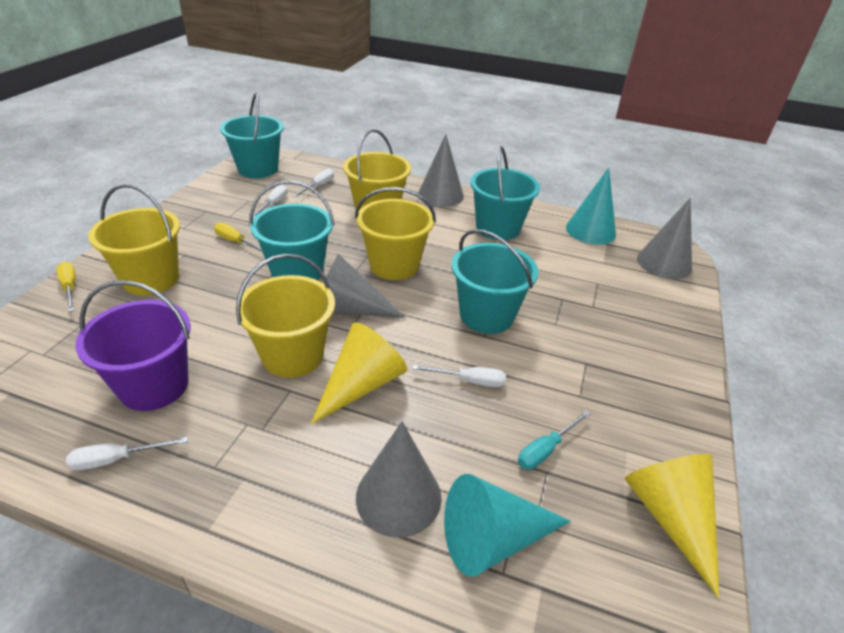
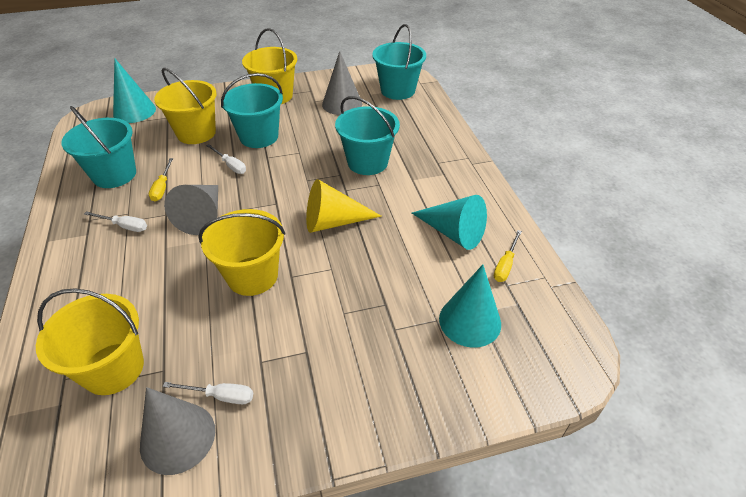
grey cone: [323,254,406,318] [356,421,442,537] [418,134,464,207] [637,198,692,279] = 4 -> [140,387,215,475] [164,185,218,235] [322,51,362,115] = 3
purple bucket: [75,280,191,411] = 1 -> none = 0
turquoise cone: [444,474,571,577] [566,168,616,245] = 2 -> [113,58,156,123] [412,195,487,250] [439,265,501,348] = 3
turquoise screwdriver: [518,411,591,470] = 1 -> none = 0
white screwdriver: [66,437,188,470] [253,184,288,218] [293,169,334,197] [413,365,506,387] = 4 -> [84,211,147,232] [162,382,253,404] [206,144,246,174] = 3
yellow cone: [311,322,407,424] [624,454,720,598] = 2 -> [306,179,382,233] = 1

